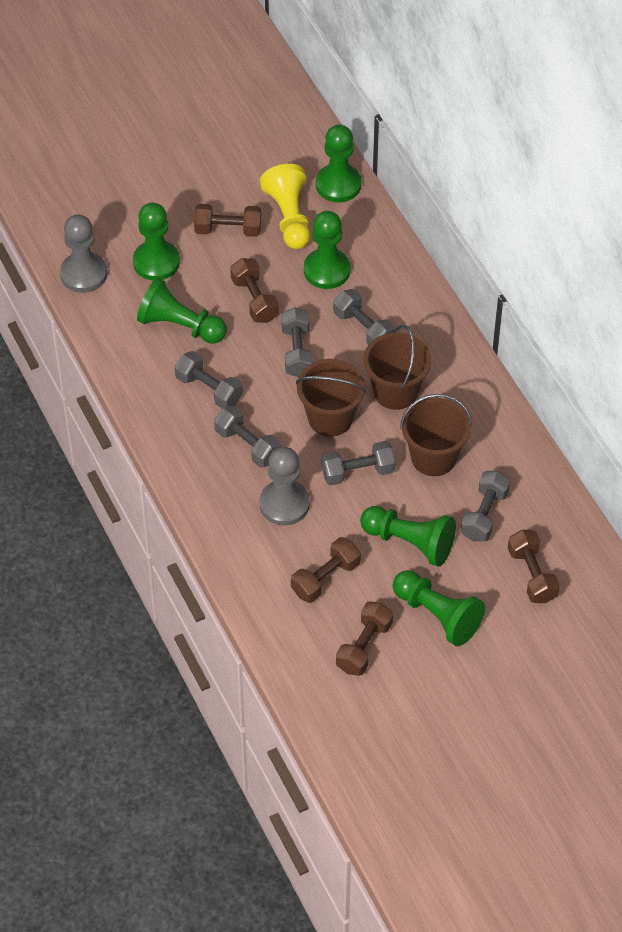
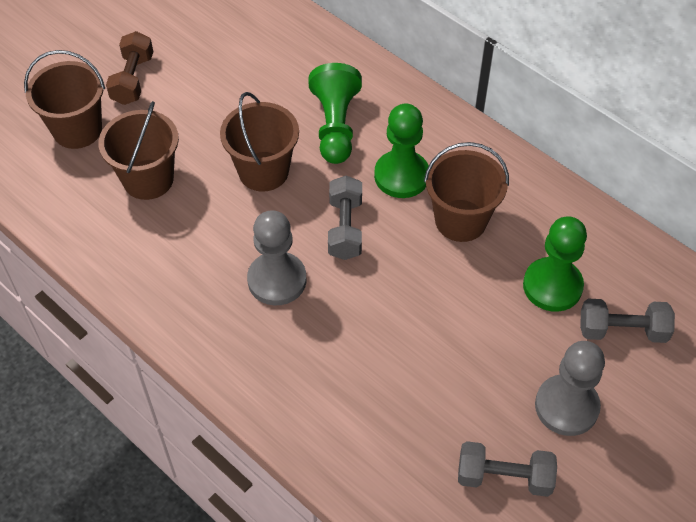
brown bucket: [296,359,366,437] [363,325,431,410] [400,394,472,476] = 3 -> [24,50,105,149] [98,101,179,200] [220,92,299,192] [424,142,509,242] = 4
brown dumbbell: [194,204,261,237] [230,258,279,323] [291,537,361,603] [336,601,393,676] [508,530,560,603] = 5 -> [106,31,153,105] = 1
green pawn: [133,203,180,281] [137,278,227,344] [304,211,350,289] [316,125,361,202] [360,506,456,567] [393,570,485,646] = 6 -> [309,63,362,164] [374,103,429,198] [523,217,587,312] = 3
grey dumbbell: [174,351,243,409] [214,405,281,467] [281,307,313,377] [321,441,396,485] [333,289,395,345] [461,471,510,542] = 6 -> [328,176,362,260] [458,441,557,497] [580,299,675,343] = 3
yellow pawn: [260,164,310,249] = 1 -> none = 0

